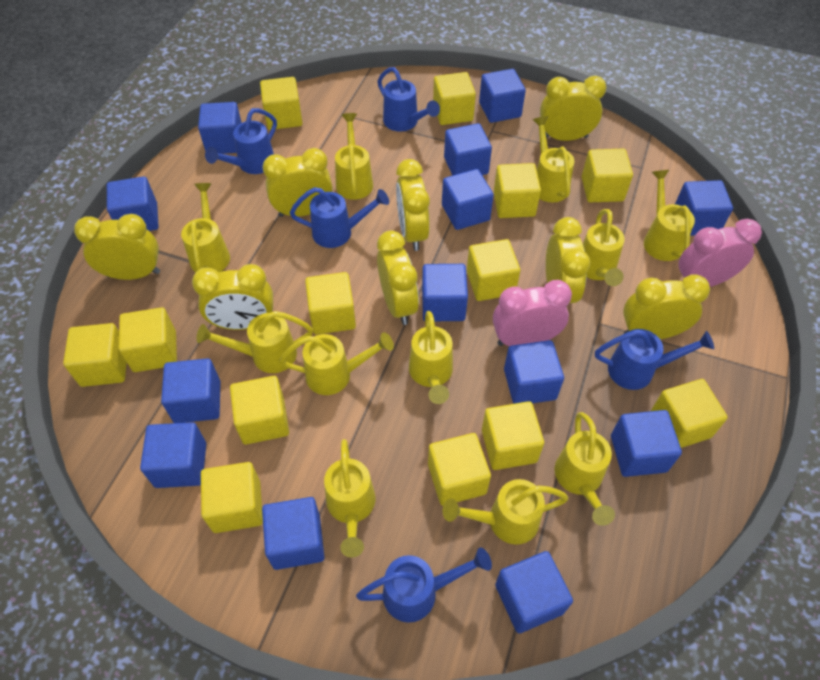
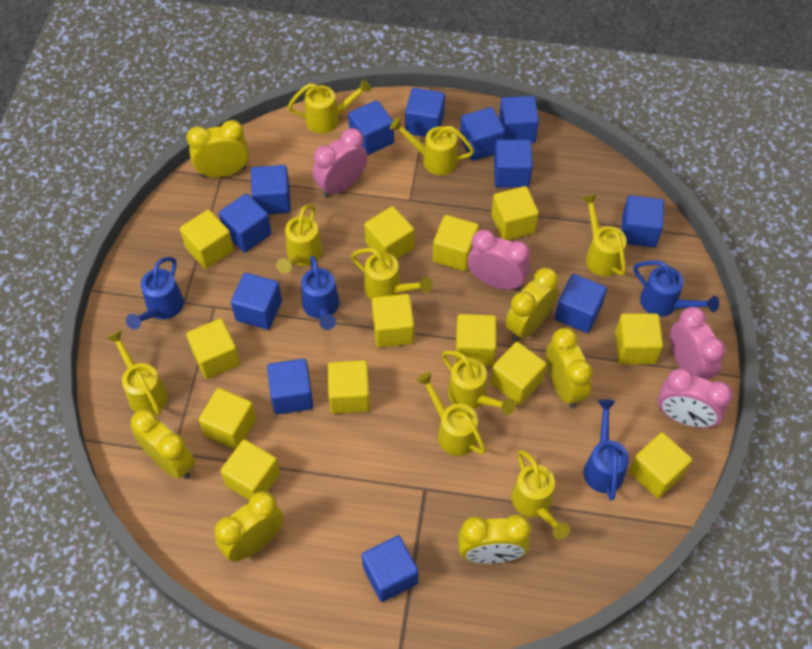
blue cube: [107,176,159,231] [140,422,206,488] [161,358,221,423] [198,102,242,154] [262,497,324,570] [422,264,468,321] [442,169,494,230] [444,123,492,176] [479,69,526,123] [495,551,573,633] [504,340,564,404] [611,410,682,477] [675,180,733,236] = 13 -> [219,194,272,253] [231,273,282,330] [251,165,291,214] [267,359,313,414] [348,100,394,155] [362,535,419,602] [405,88,445,137] [460,107,505,161] [494,140,533,188] [499,96,539,143] [555,274,607,333] [621,195,664,247] = 12
blue watering can: [205,108,277,174] [290,187,389,248] [356,548,492,623] [377,67,440,132] [595,329,714,390] = 5 -> [126,257,184,330] [301,256,339,330] [584,399,629,501] [633,260,719,317] = 4
pink clock: [493,280,572,346] [678,219,762,287] = 2 -> [312,128,368,197] [467,229,530,290] [658,368,733,428] [670,307,726,380] = 4
yellow clock: [74,214,160,280] [192,264,273,330] [263,148,333,217] [377,230,419,325] [396,159,430,251] [540,76,606,141] [546,217,590,307] [623,275,710,339] = 8 -> [131,409,195,479] [187,120,249,177] [215,491,284,562] [458,514,531,564] [505,268,559,341] [546,328,593,408] = 6
yellow watering can: [181,183,230,272] [197,311,313,373] [279,332,394,395] [324,439,375,558] [335,113,373,200] [409,311,453,404] [443,479,568,545] [533,116,574,202] [555,412,615,526] [583,209,624,286] [644,170,695,261] = 11 -> [107,330,168,415] [276,204,323,274] [288,79,371,133] [351,248,432,300] [390,117,474,175] [416,372,486,456] [442,351,516,415] [511,450,570,539] [582,194,627,276] = 9

